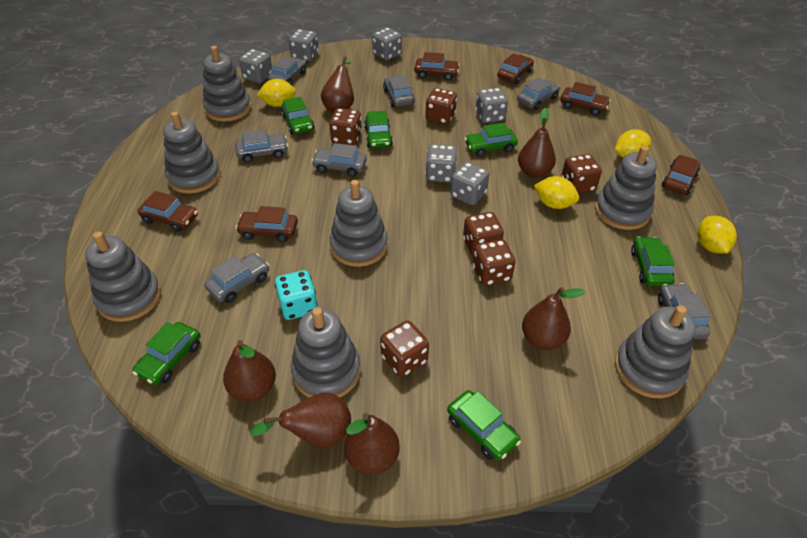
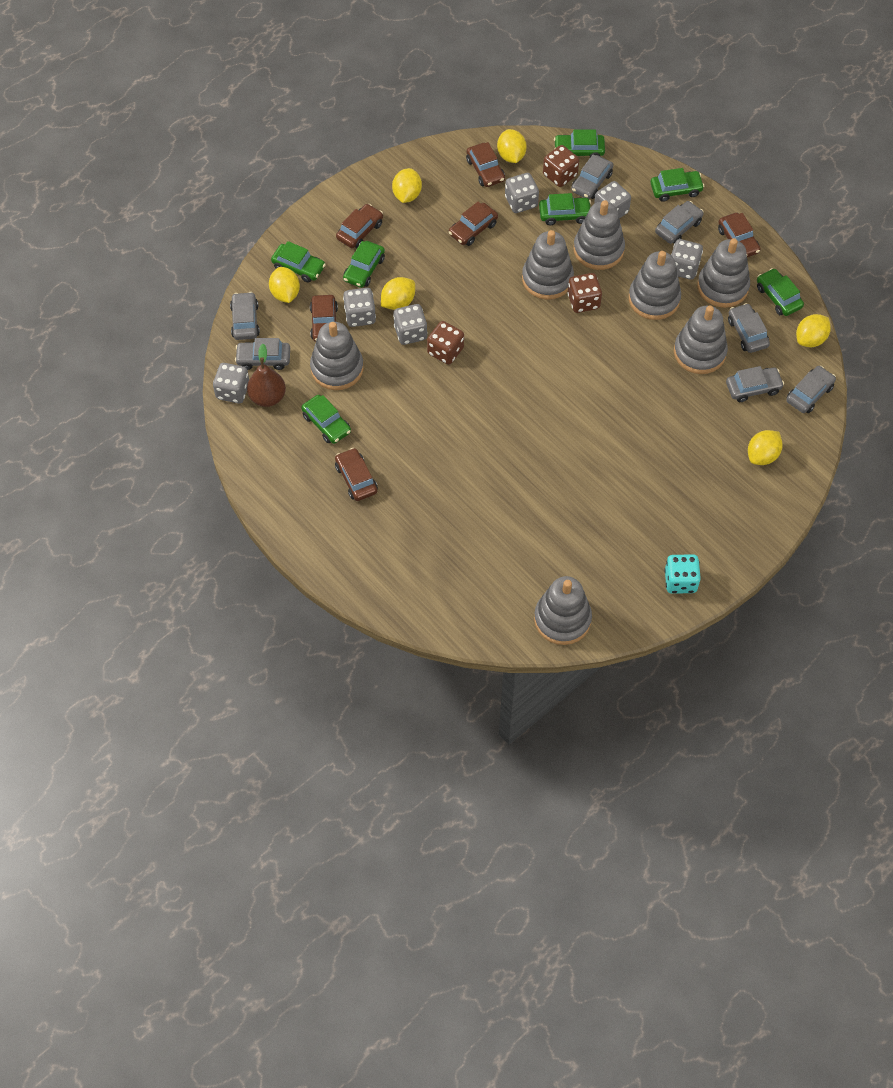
brown dice: [329,108,362,145] [380,320,429,377] [426,88,457,125] [463,212,504,256] [473,239,515,286] [561,154,602,194] = 6 -> [427,321,464,365] [543,145,579,187] [567,273,602,313] = 3
brown pear: [223,340,276,402] [250,393,351,448] [321,57,354,113] [344,413,400,475] [518,108,556,178] [522,287,585,350] = 6 -> [247,344,286,407] = 1
green car: [132,322,200,385] [281,97,315,134] [364,111,393,148] [447,390,521,461] [465,123,518,157] [631,237,675,286] = 6 -> [271,241,326,283] [301,395,351,444] [343,241,385,288] [539,193,591,225] [554,130,605,157] [650,168,704,202] [757,268,804,316] = 7
yellow lemon: [257,79,296,107] [534,176,579,209] [615,129,652,158] [698,216,737,254] = 4 -> [269,267,300,303] [381,277,415,310] [392,168,422,203] [497,129,527,163] [748,430,783,465] [796,314,831,347] = 6

